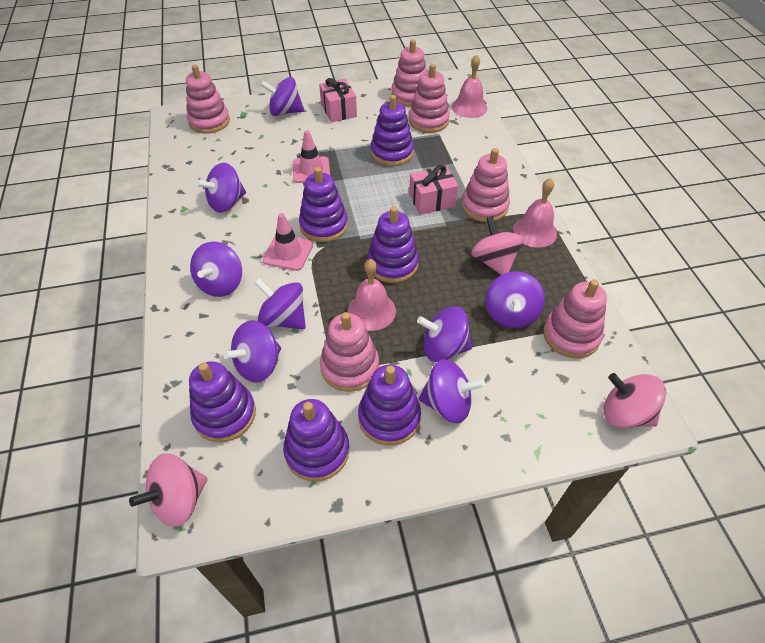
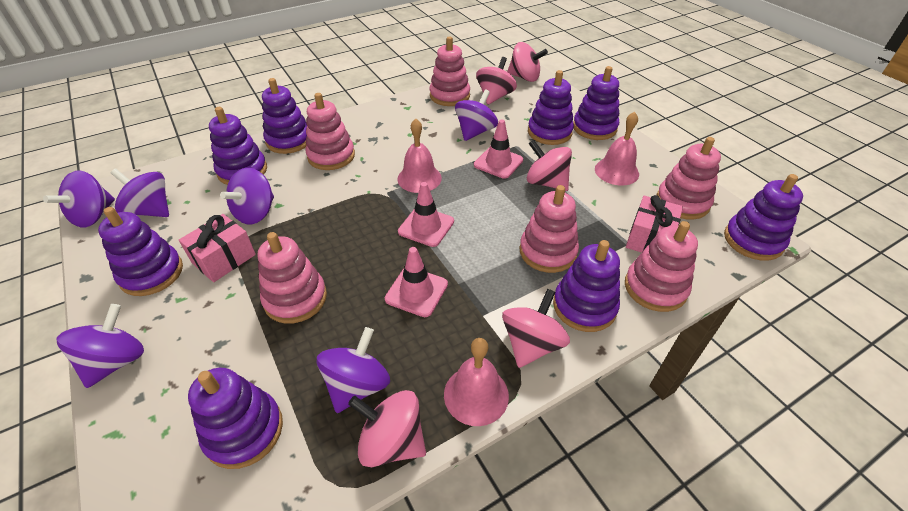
pink spinning top: [129,453,208,527] [471,216,524,275] [604,373,666,428] = 3 -> [348,390,426,467] [476,57,517,105] [502,289,570,368] [507,42,548,82] [527,140,572,191] = 5
pink traffic cone: [263,213,313,271] [293,131,330,183] = 2 -> [385,247,448,317] [398,182,454,247] [474,119,523,179] = 3
purple spinning top: [190,241,242,297] [196,163,246,212] [223,321,281,383] [254,278,306,329] [260,77,304,116] [417,306,472,362] [419,359,485,424] [485,272,545,328] = 8 -> [43,170,115,228] [56,304,144,388] [111,169,169,217] [220,168,274,224] [317,327,390,413] [455,90,498,141] = 6
purple stacking toy: [189,361,256,442] [283,399,350,482] [299,167,348,242] [358,365,421,445] [367,206,419,283] [371,95,414,166] = 6 -> [98,207,183,296] [188,368,283,469] [209,107,267,185] [262,78,307,154] [528,70,574,145] [553,240,620,332] [573,66,619,140] [724,174,803,261] = 8

